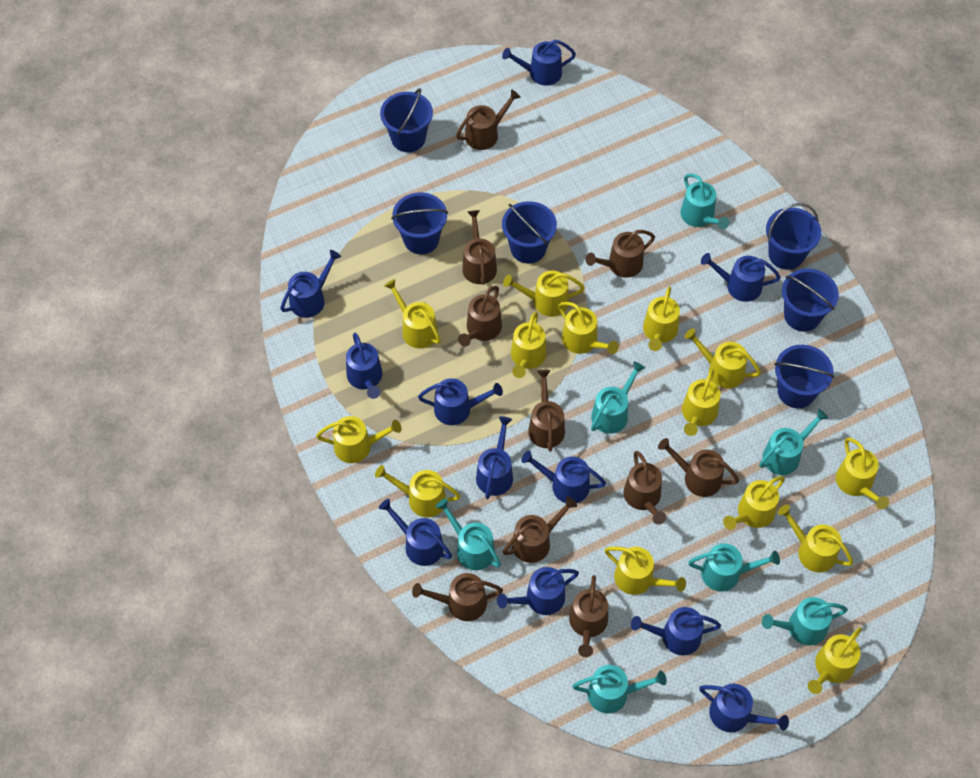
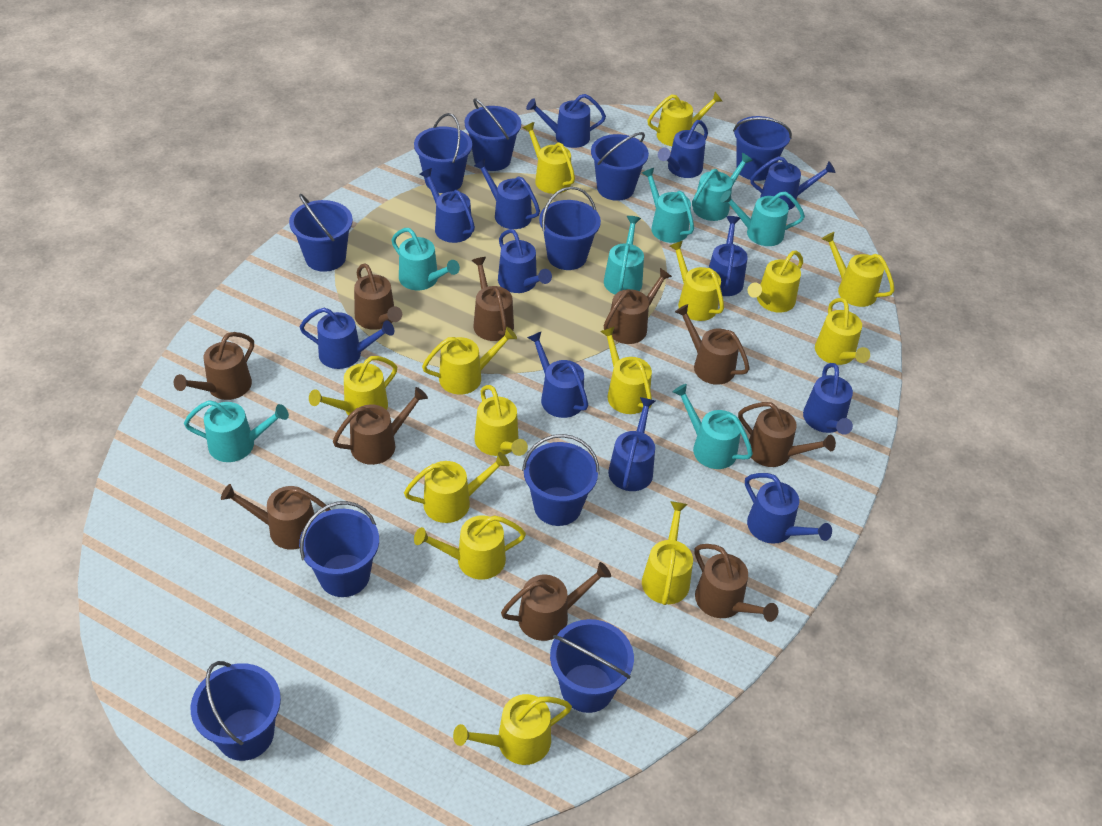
blue bucket: [380,88,433,152] [391,192,448,254] [502,201,557,264] [766,203,821,270] [774,345,834,408] [782,269,839,332] = 6 -> [191,661,281,761] [289,193,353,272] [299,501,379,597] [414,113,472,193] [465,98,521,171] [522,434,599,526] [539,187,601,270] [550,619,634,713] [591,132,649,201] [733,116,792,181] = 10
blue watering can: [280,250,341,318] [346,333,383,399] [379,499,452,566] [418,378,503,425] [476,416,513,499] [497,567,579,615] [502,40,576,86] [521,451,606,503] [631,607,721,655] [699,684,789,732] [701,253,781,302] = 11 -> [300,308,394,369] [420,168,475,243] [474,159,540,229] [498,229,552,293] [526,94,606,148] [527,332,588,418] [608,397,655,491] [658,120,708,178] [709,216,748,296] [745,473,832,544] [750,156,835,210] [803,363,853,435] = 12

